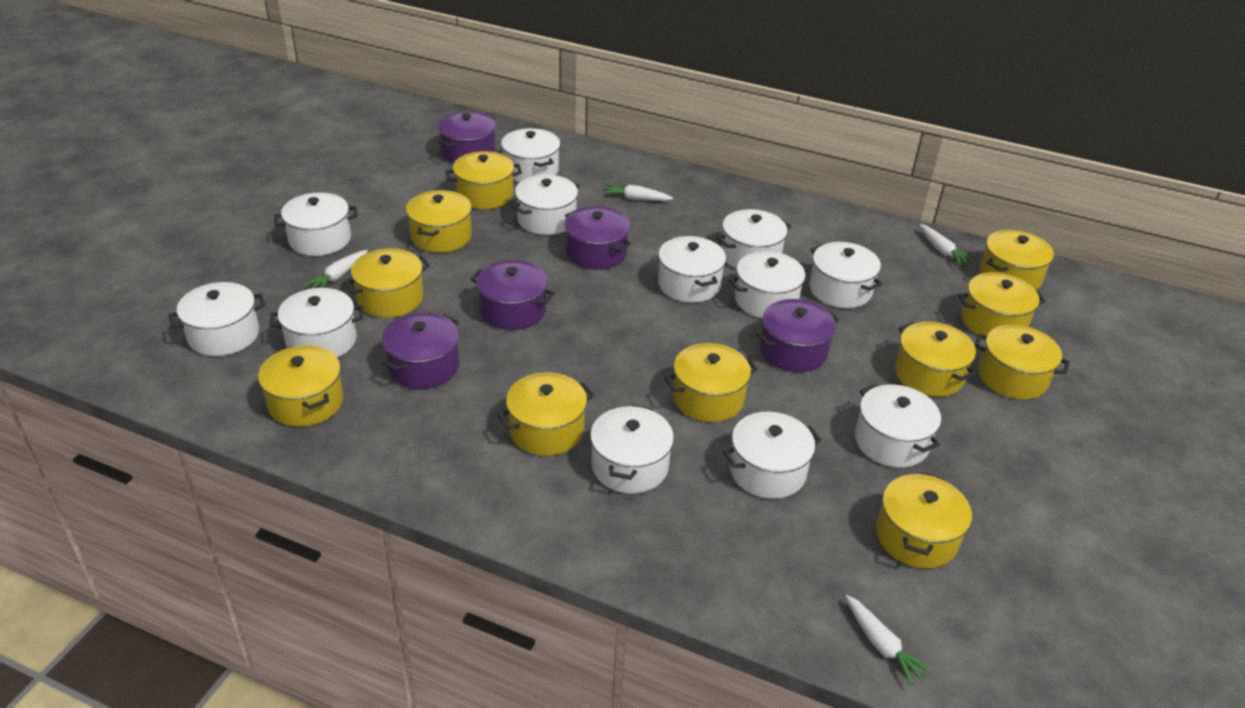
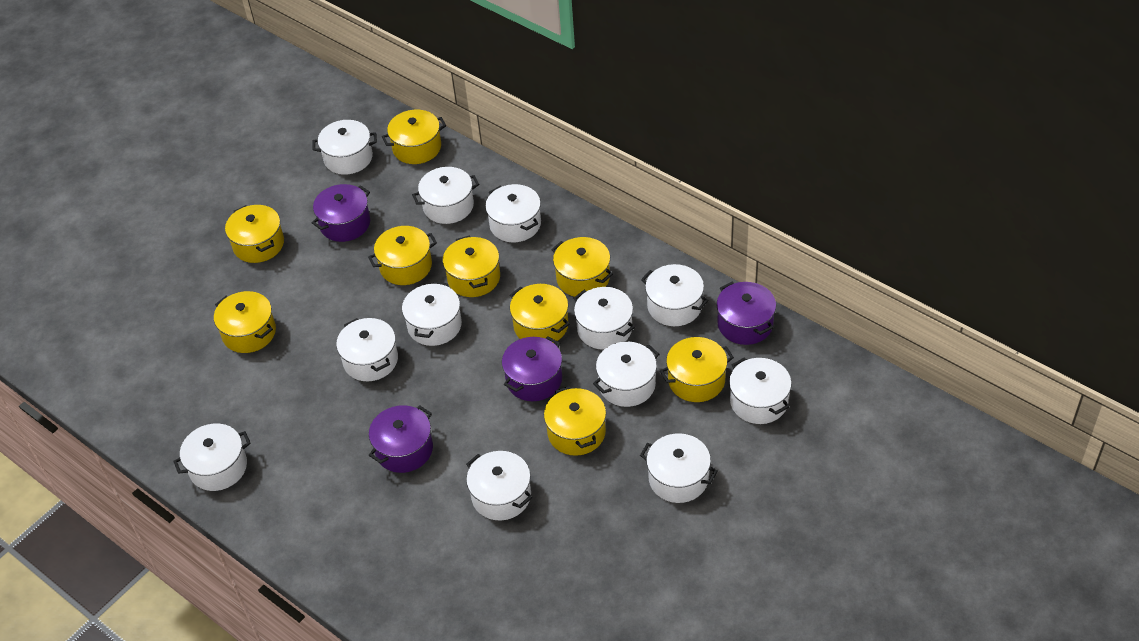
purple pot: [382,312,459,389] [438,111,496,163] [470,260,555,330] [565,206,631,270] [756,299,839,372] = 5 -> [312,184,370,242] [369,405,433,473] [502,336,562,401] [716,282,776,345] = 4
white carrot: [303,250,368,289] [602,184,673,201] [845,595,933,686] [919,224,975,266] = 4 -> none = 0
yellow pot: [258,345,344,427] [344,248,430,318] [406,190,472,253] [445,151,522,209] [498,372,594,456] [665,343,758,422] [876,472,972,569] [895,322,976,397] [958,272,1046,336] [975,324,1070,400] [980,229,1054,290] = 11 -> [214,291,276,353] [225,205,284,263] [368,226,437,285] [382,110,446,164] [442,235,500,297] [510,284,570,341] [544,386,606,456] [551,237,613,297] [660,337,734,402] = 9

